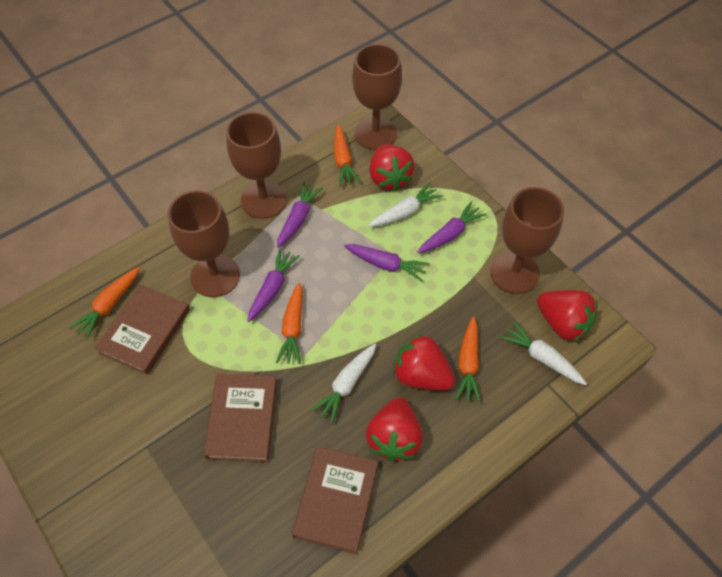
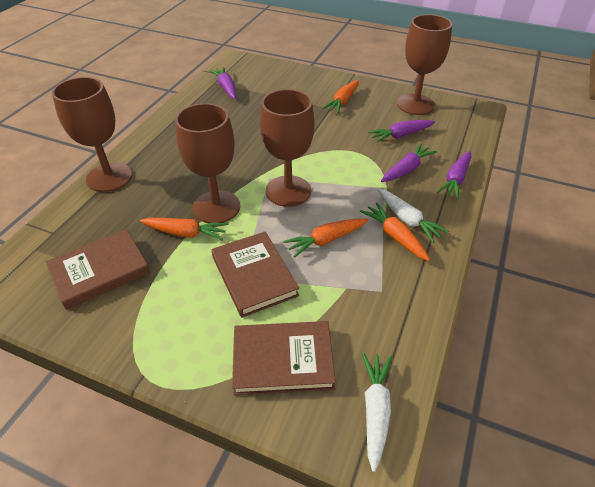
red strawberry: [366,397,423,461] [369,144,415,191] [393,334,455,390] [537,290,598,341] = 4 -> none = 0
white carrot: [311,344,376,424] [368,183,443,227] [500,321,587,385] = 3 -> [362,353,392,472] [378,189,449,243] = 2

